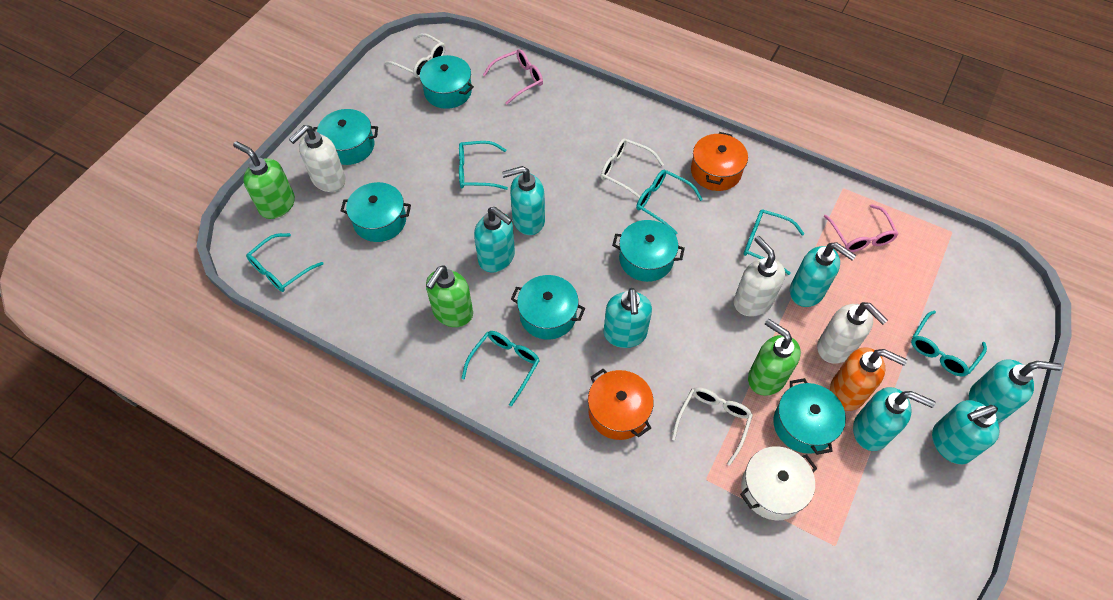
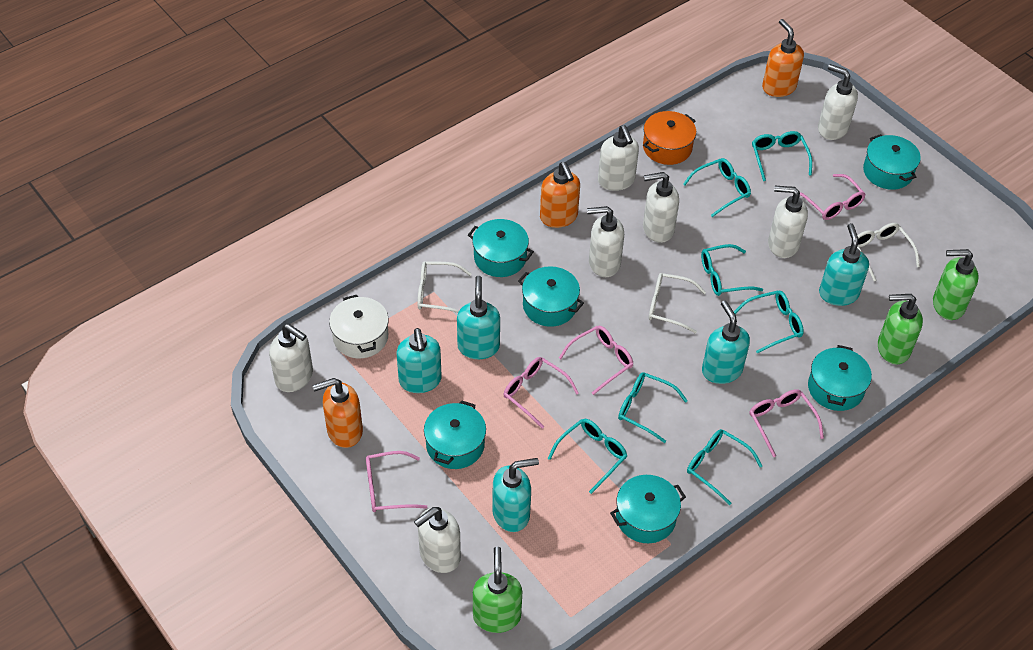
orange pot: [588,369,654,440] [691,132,748,191] = 2 -> [643,111,696,165] = 1
orange soap dispenser: [830,347,907,411] = 1 -> [312,378,363,448] [540,162,580,228] [762,19,804,97] = 3
pink glasses: [483,49,543,105] [824,204,898,252] = 2 -> [366,451,427,512] [504,357,579,429] [559,326,633,395] [749,389,824,457] [800,174,866,220] = 5
turquoise glasses: [246,233,323,292] [459,141,508,190] [461,331,540,406] [636,170,703,234] [744,209,804,275] [911,310,987,377] = 6 -> [548,419,627,494] [618,372,688,443] [683,158,751,217] [687,429,762,505] [701,244,763,296] [734,291,804,354] [752,131,812,181] = 7
turquoise soap dispenser: [474,207,515,272] [502,166,545,235] [603,288,652,348] [790,242,856,307] [853,387,935,451] [932,400,999,464] [969,359,1062,423] = 7 -> [397,328,442,393] [457,276,500,359] [492,458,539,532] [702,301,750,384] [819,223,869,306] = 5
white soap dispenser: [289,125,346,192] [734,236,785,316] [817,302,888,364] = 3 -> [269,324,313,392] [414,507,461,573] [587,206,624,277] [598,125,639,191] [643,172,679,243] [768,186,808,258] [818,64,858,140] = 7

